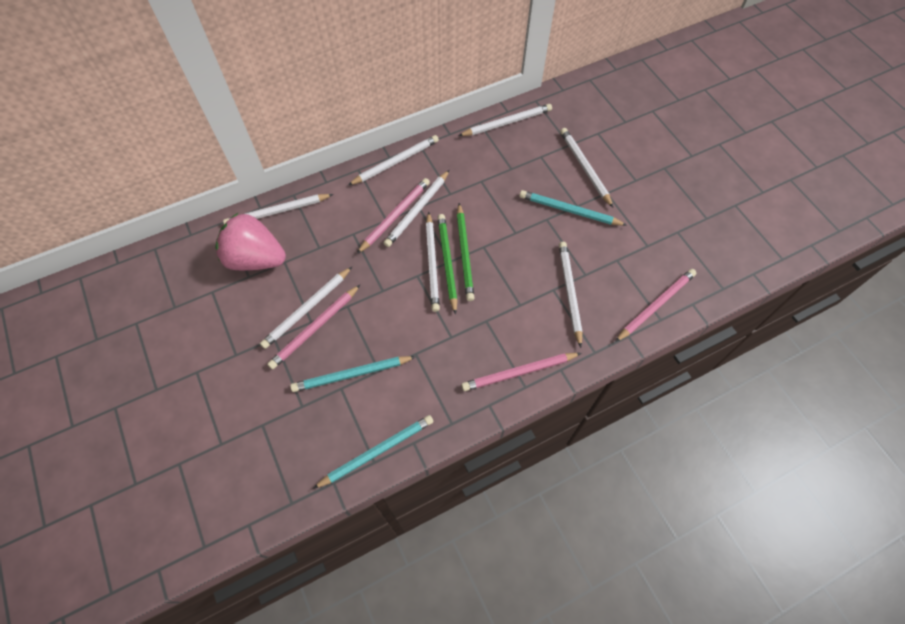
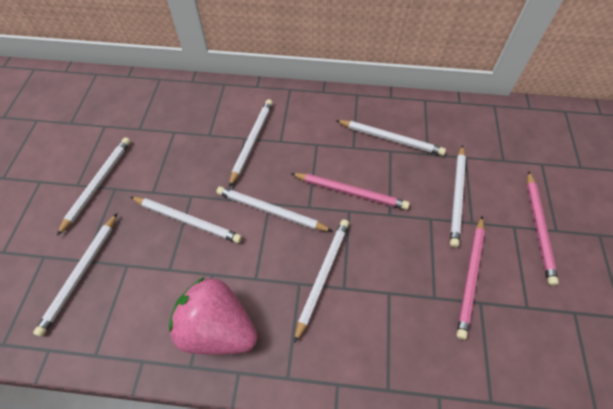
green pencil: [437,214,458,315] [457,203,474,301] = 2 -> none = 0
pink pencil: [267,285,360,369] [357,178,430,254] [461,353,581,391] [615,269,696,342] = 4 -> [290,173,410,210] [456,216,485,340] [527,171,559,286] = 3
turquoise pencil: [290,356,416,392] [313,415,434,489] [519,190,626,226] = 3 -> none = 0

